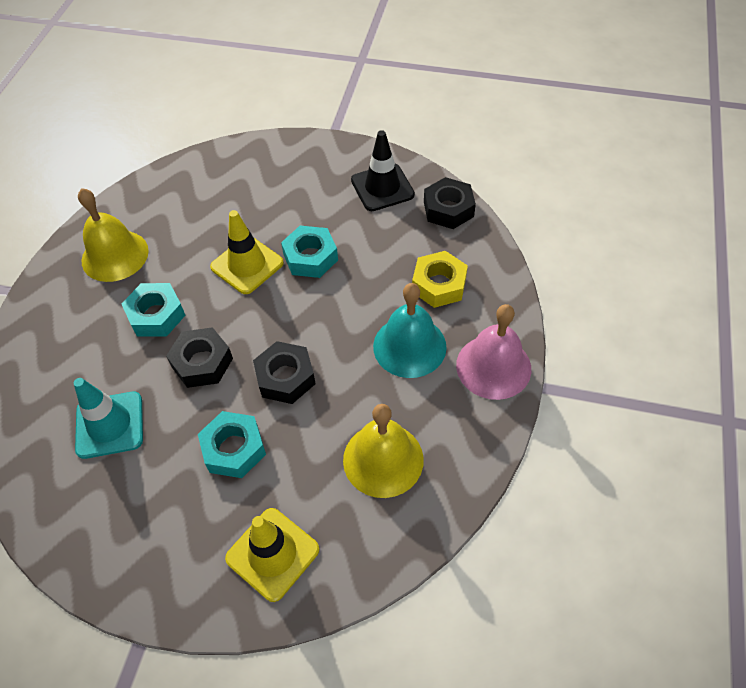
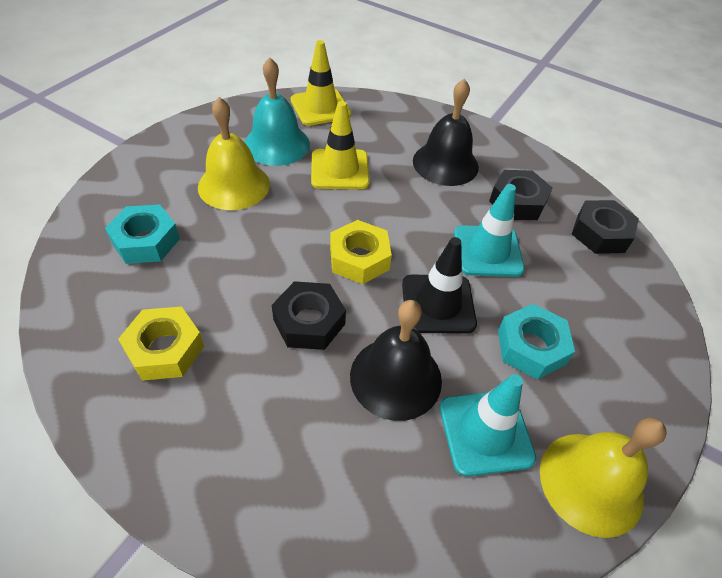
black bell: none = 0 -> [350,300,442,421] [413,78,479,186] = 2
pink bell: [456,304,531,400] = 1 -> none = 0
turquoise nut: [121,283,185,337] [198,411,266,478] [281,226,338,278] = 3 -> [105,204,180,264] [498,304,575,380] = 2
turquoise traffic cone: [74,378,143,459] = 1 -> [440,374,536,477] [454,184,525,277] = 2
yellow nut: [412,251,468,308] = 1 -> [118,307,204,381] [330,220,392,284] = 2

